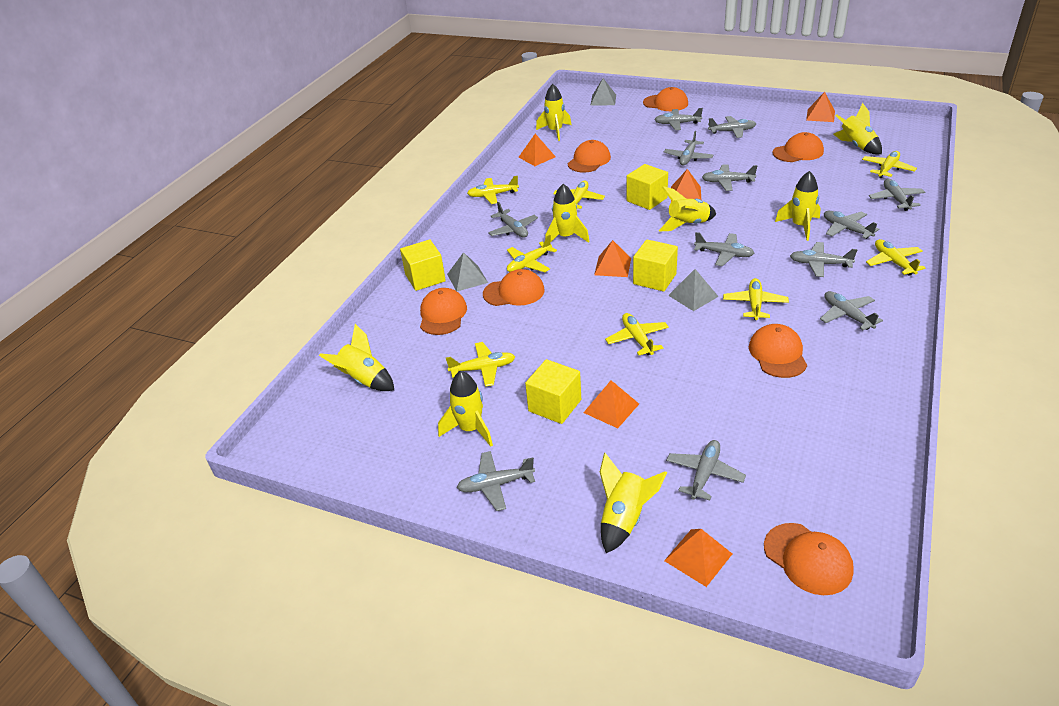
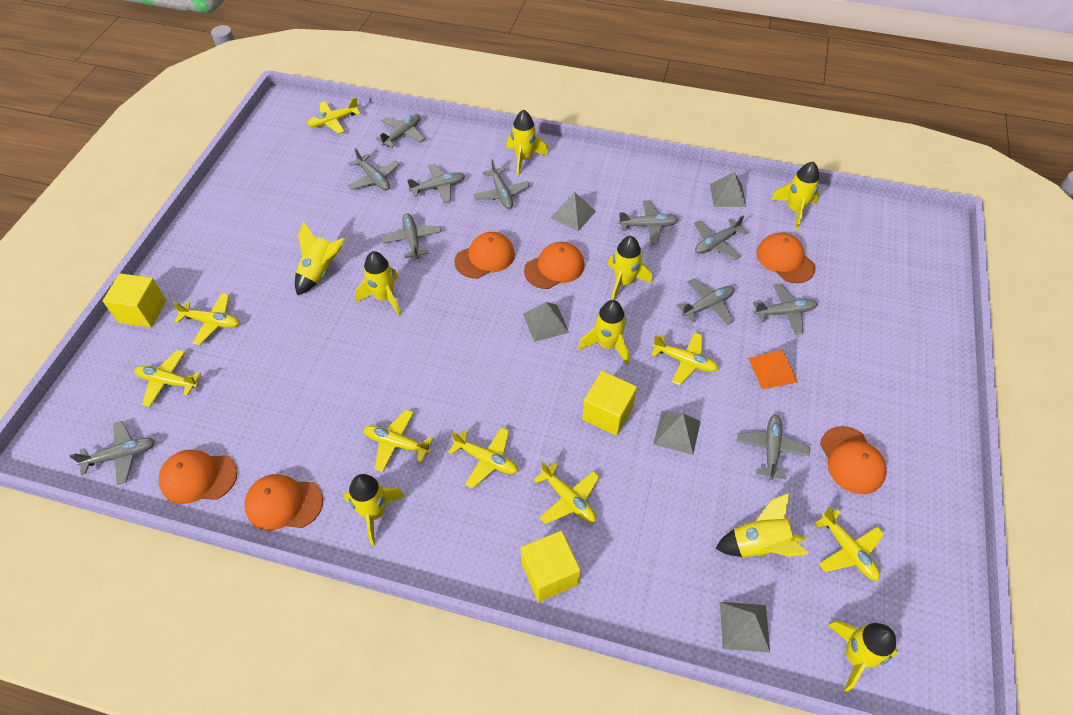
grey plane: [457,451,535,511] [488,202,538,238] [654,108,703,130] [664,131,713,165] [666,440,746,501] [694,232,754,266] [702,164,757,191] [708,116,756,138] [790,242,857,277] [820,291,883,330] [824,211,879,239] [869,179,925,211] = 12 -> [69,421,155,485] [348,148,399,191] [376,114,425,148] [381,213,441,259] [407,164,465,203] [473,159,530,209] [618,200,679,244] [677,279,734,325] [694,215,748,260] [737,415,810,480] [753,283,817,335] = 11
grey pyramid: [447,252,488,291] [590,78,616,106] [668,269,719,311] = 3 -> [523,302,569,342] [551,192,596,232] [653,411,701,455] [710,172,747,207] [720,602,770,652] = 5
orange cap: [420,288,467,335] [483,269,544,306] [568,140,611,172] [643,87,688,111] [749,324,807,378] [764,523,854,595] [772,132,824,162] = 7 -> [158,450,237,504] [244,474,323,530] [454,232,515,279] [524,242,585,289] [757,233,816,283] [820,426,887,494] = 6
orange pyramid: [519,134,556,166] [583,380,639,428] [594,240,631,277] [664,529,732,587] [671,169,701,202] [806,92,835,122] = 6 -> [748,350,798,389] = 1
yellow cube: [400,239,446,291] [525,359,581,424] [627,164,668,210] [633,239,678,292] = 4 -> [103,273,167,327] [521,531,580,602] [582,371,637,436] = 3
yellow rocket: [319,324,394,391] [438,371,493,447] [536,84,571,141] [545,184,590,243] [600,453,667,553] [659,186,716,231] [775,171,821,241] [833,103,882,154] = 8 -> [295,221,344,295] [344,474,405,546] [355,251,401,316] [506,110,548,176] [578,300,629,365] [607,236,652,300] [715,492,809,558] [771,162,820,229] [828,620,898,693] = 9

